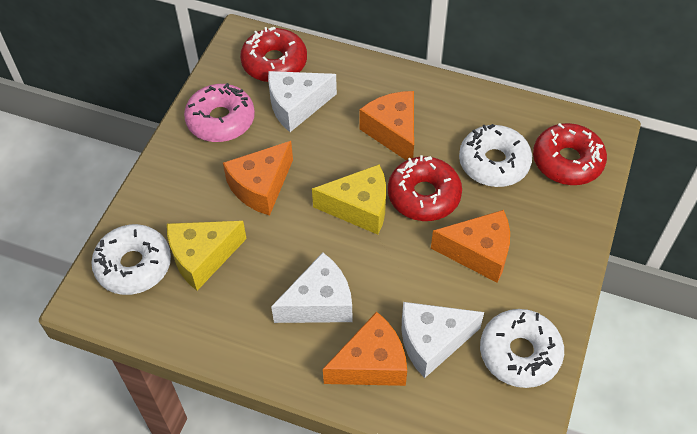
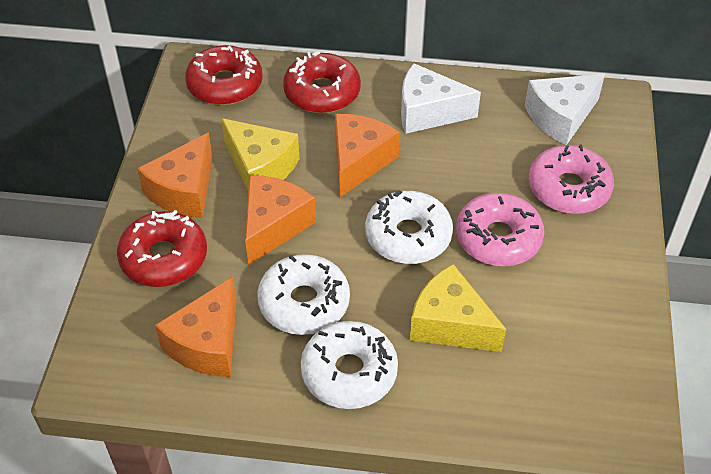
pink donut: [184,83,255,142] = 1 -> [456,193,544,266] [528,145,614,214] = 2
white cheese: [268,71,337,132] [271,252,352,323] [401,302,484,378] = 3 -> [401,63,481,134] [525,74,605,145] = 2

